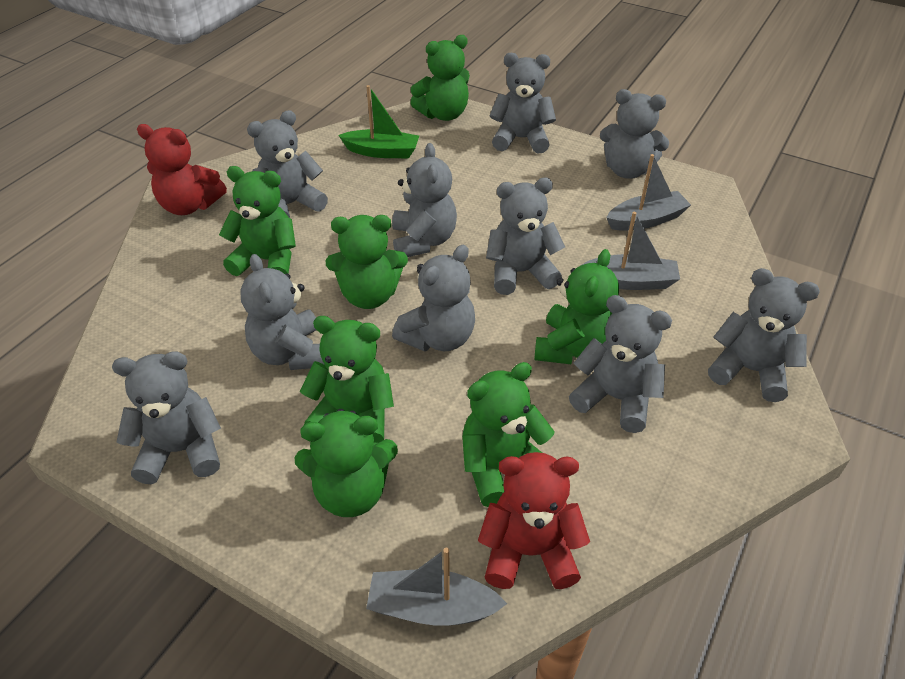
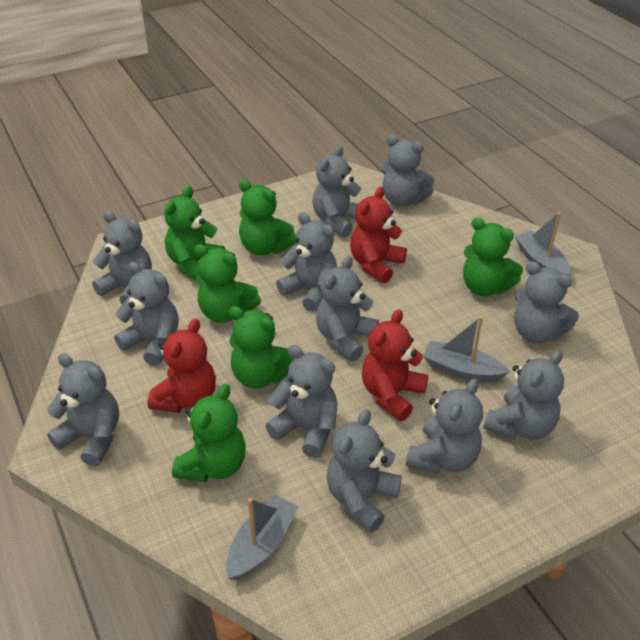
green boat: [338,85,419,158] = 1 -> none = 0
green teddy bear: [219,166,296,276] [294,409,398,517] [300,316,394,443] [326,215,408,309] [410,35,470,121] [462,362,554,507] [534,249,619,364] = 7 -> [164,186,225,282] [172,384,246,482] [194,244,261,323] [229,306,294,389] [239,179,296,256] [463,217,523,296] = 6
grey teddy bear: [112,351,221,484] [240,254,325,370] [247,110,328,218] [392,143,457,257] [392,245,475,351] [486,178,565,295] [489,53,556,154] [569,295,672,433] [600,89,669,179] [708,268,820,402] = 10 -> [47,353,119,466] [92,211,152,304] [114,262,178,366] [266,345,338,458] [276,212,337,312] [312,146,361,237] [316,256,379,361] [327,409,402,533] [382,135,434,207] [406,379,483,474] [483,350,564,440] [514,261,579,343] = 12
red teddy bear: [137,124,227,215] [478,452,590,589] = 2 -> [148,318,216,413] [350,187,407,283] [362,309,428,421] = 3

